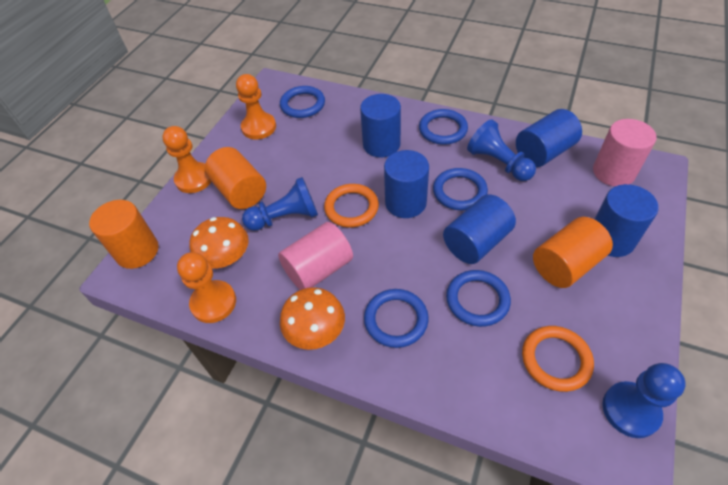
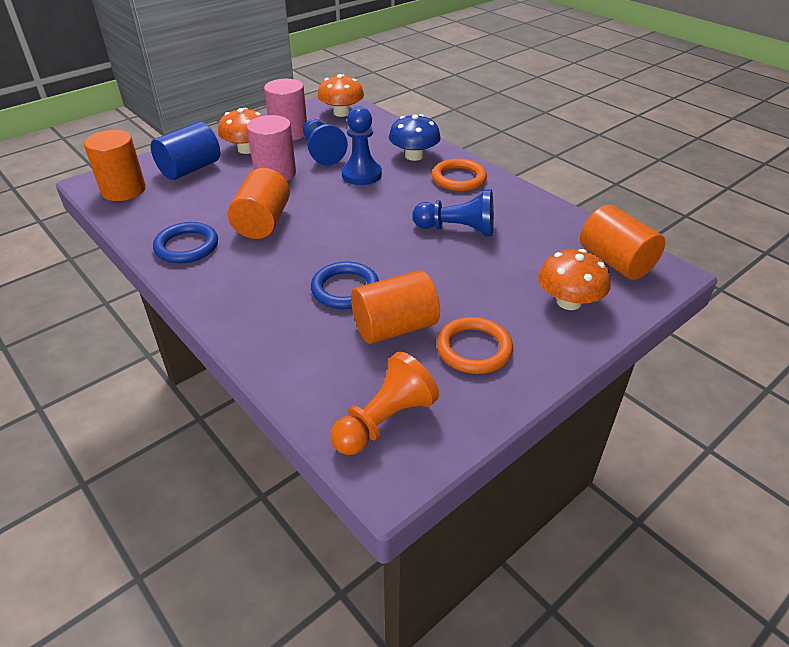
blue cylinder: [360,94,401,157] [384,150,429,218] [443,195,516,264] [516,109,582,167] [594,184,659,257] = 5 -> [151,122,220,180] = 1
blue mushroom: none = 0 -> [389,114,441,161] = 1
blue ring: [280,86,325,118] [364,289,429,348] [419,109,468,145] [433,168,488,210] [446,270,511,327] = 5 -> [153,222,218,263] [311,262,379,309] = 2
orange cylinder: [89,200,159,269] [205,147,266,209] [533,217,613,288] = 3 -> [84,130,146,201] [228,168,290,239] [351,270,440,344] [580,205,665,280] = 4
orange mushroom: [189,217,249,269] [280,287,345,350] = 2 -> [218,108,263,154] [318,74,364,117] [538,249,611,310] = 3
orange pawn: [162,126,211,193] [177,252,236,323] [236,74,276,139] = 3 -> [330,352,439,455] = 1

